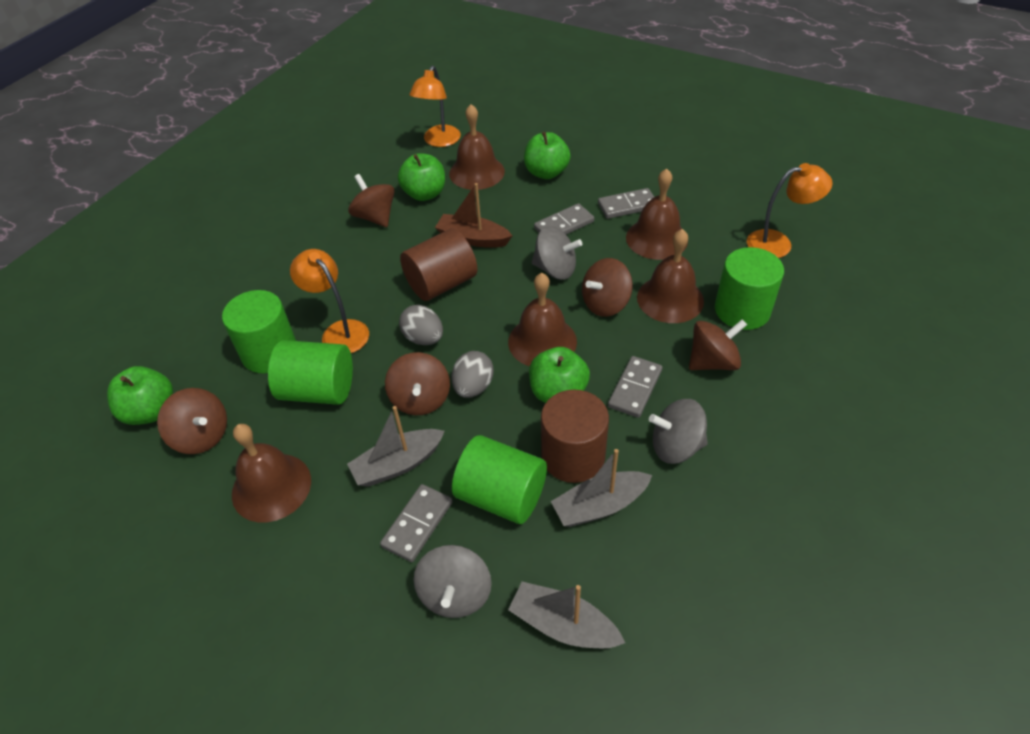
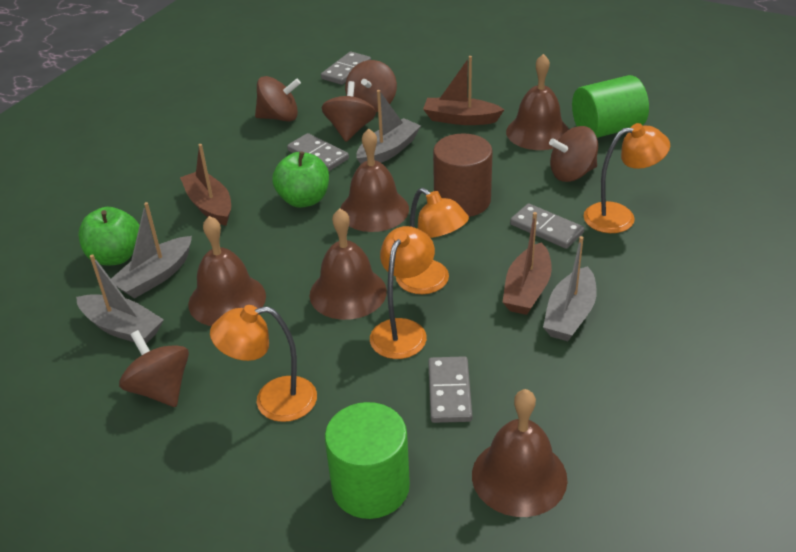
brown boat: [435,183,512,248] = 1 -> [180,144,231,226] [423,56,505,125] [503,212,552,315] = 3
brown cylinder: [400,229,477,301] [541,390,609,483] = 2 -> [433,133,493,217] = 1
green apple: [107,366,173,425] [398,153,445,201] [524,132,571,179] [529,347,590,403] = 4 -> [79,207,140,266] [272,151,329,208] = 2
green cylinder: [222,290,296,373] [268,340,353,405] [452,435,547,524] [715,247,784,330] = 4 -> [325,402,410,519] [572,75,649,138] = 2
grey boat: [347,406,445,487] [508,582,625,648] [551,449,652,527] = 3 -> [76,254,164,344] [111,202,192,299] [356,90,421,164] [543,236,597,341] = 4
grey egg: [399,305,443,345] [452,351,494,398] = 2 -> none = 0
grey spinning top: [414,545,492,618] [532,226,582,280] [649,399,708,464] = 3 -> none = 0
orange lamp: [290,249,369,353] [409,65,461,147] [747,163,833,258] = 3 -> [210,305,317,422] [370,226,435,359] [396,188,469,294] [584,123,670,233] = 4

